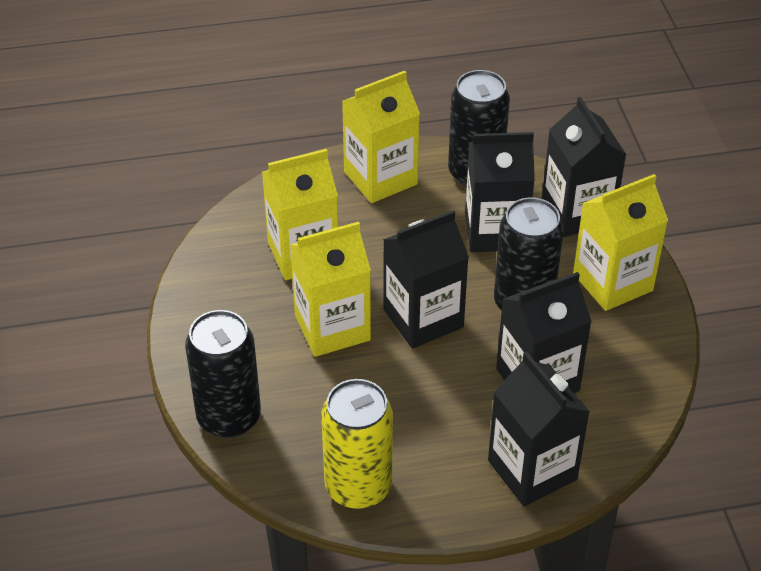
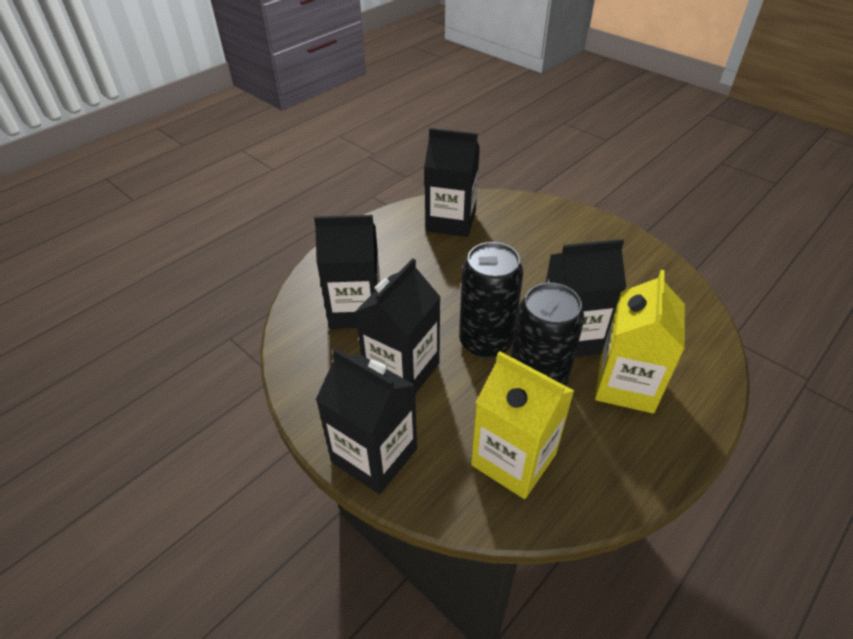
black can: [185,310,261,438] [448,70,510,187] [494,197,564,310] = 3 -> [459,242,523,359] [511,283,585,386] = 2
yellow can: [321,379,393,509] = 1 -> none = 0
yellow carton: [262,149,338,280] [290,222,371,357] [342,71,420,203] [573,174,668,311] = 4 -> [471,351,574,499] [595,270,685,413] = 2

